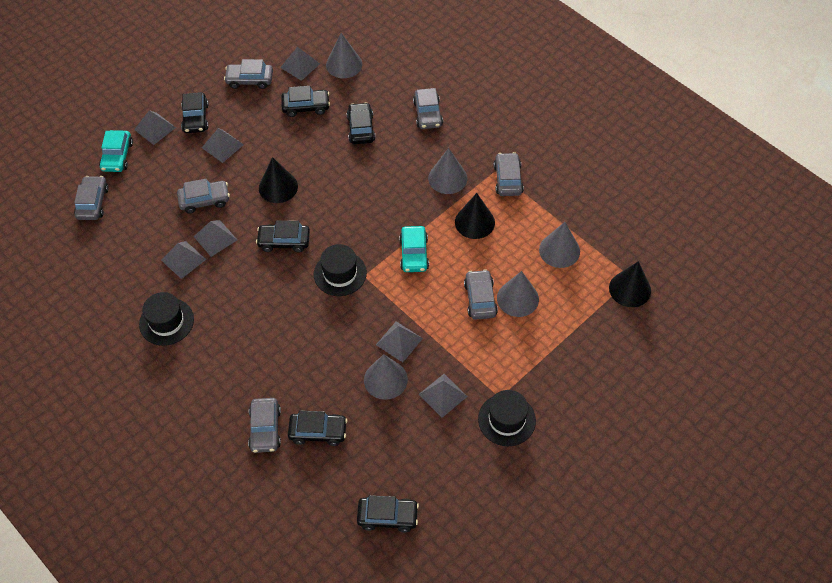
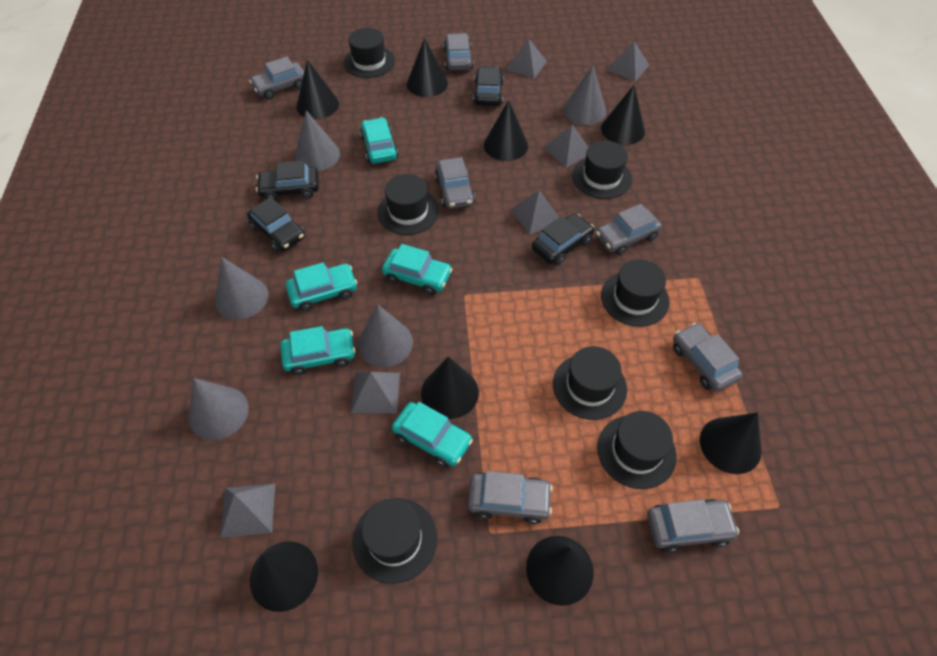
black car: [181,92,209,133] [256,220,310,253] [281,86,330,117] [288,410,347,446] [347,102,375,144] [357,495,419,533] = 6 -> [247,197,305,252] [256,160,319,201] [473,66,504,106] [532,214,594,265] = 4
black cone: [259,157,298,203] [455,193,495,239] [609,261,651,307] = 3 -> [250,541,318,612] [296,59,339,119] [407,38,448,97] [421,357,479,419] [484,100,528,161] [526,536,594,606] [601,85,645,145] [700,412,762,474] = 8
black hat: [139,292,194,346] [314,244,367,296] [478,390,536,446] = 3 -> [344,28,395,78] [353,498,437,584] [377,174,439,235] [553,346,627,420] [572,141,632,199] [597,411,677,489] [601,259,670,327] = 7
grey pyramid: [134,110,176,145] [161,241,206,279] [193,220,237,257] [202,128,244,163] [280,47,320,81] [376,322,423,362] [419,374,468,418] = 7 -> [220,484,275,538] [351,372,400,413] [505,39,547,79] [510,190,559,235] [543,124,589,168] [607,41,649,82] = 6
turquoise car: [99,130,133,172] [399,226,429,272] = 2 -> [280,326,355,375] [286,262,357,311] [360,117,398,164] [382,244,452,295] [392,402,473,468] = 5

